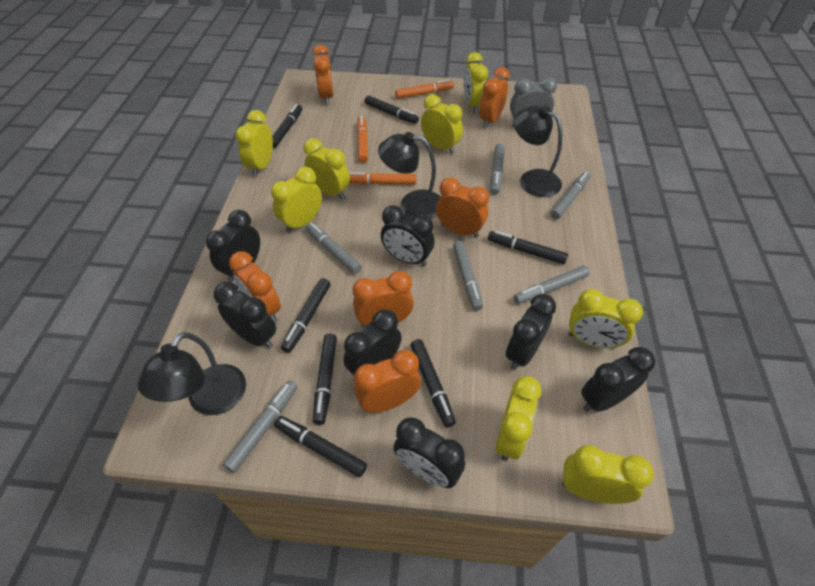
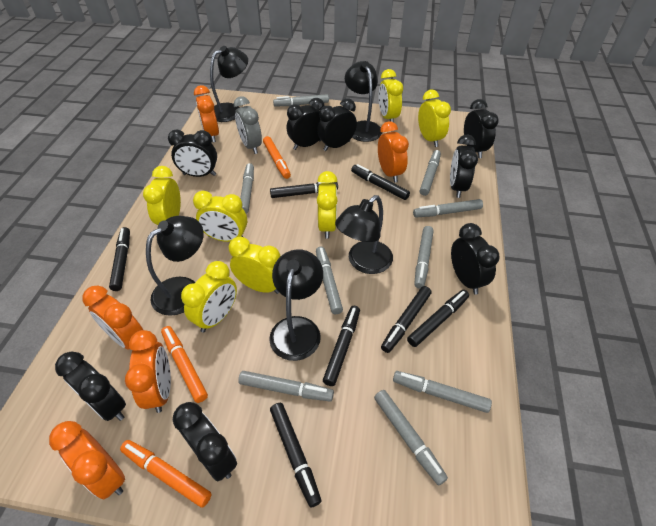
black clock: [206,210,260,282] [214,282,276,348] [343,309,402,375] [381,205,434,266] [393,418,465,488] [506,294,556,370] [581,347,655,412] = 7 -> [55,351,126,421] [168,130,217,177] [173,402,237,481] [286,98,324,150] [317,98,357,151] [450,134,478,198] [451,223,500,295] [464,99,499,158] = 8
black lamp: [138,332,246,415] [378,132,440,219] [513,106,562,197] = 3 -> [146,216,204,316] [210,46,248,122] [269,249,323,361] [335,195,393,274] [345,61,382,142] = 5
grey marker: [223,381,297,473] [305,222,362,274] [453,241,483,311] [491,143,505,195] [514,266,589,304] [551,172,591,219] = 6 -> [238,371,334,401] [240,163,254,214] [273,94,329,106] [316,247,343,314] [374,390,448,486] [393,371,492,413] [413,199,483,217] [414,226,434,289] [420,150,441,196] = 9
orange clock: [229,251,281,323] [313,45,334,105] [353,271,414,327] [354,350,421,413] [436,178,489,238] [479,67,510,128] = 6 -> [49,421,125,499] [82,286,143,350] [125,330,171,413] [194,85,219,142] [378,121,409,183] = 5
yellow clock: [235,110,273,176] [271,167,322,233] [304,138,350,199] [421,94,463,154] [464,52,488,113] [495,376,542,461] [562,445,654,504] [569,289,643,348] = 8 -> [143,166,181,225] [181,261,237,333] [193,191,247,242] [229,237,280,294] [317,171,338,239] [379,69,403,122] [418,90,451,147] = 7

